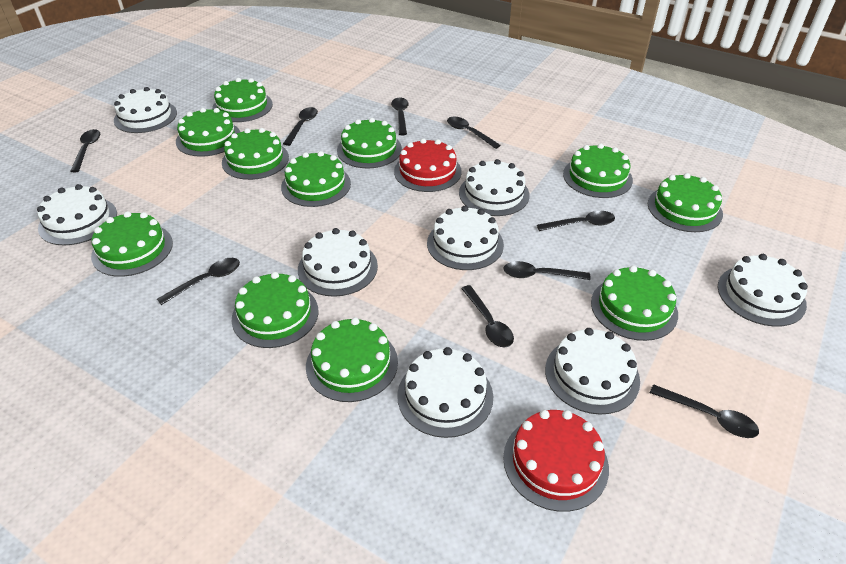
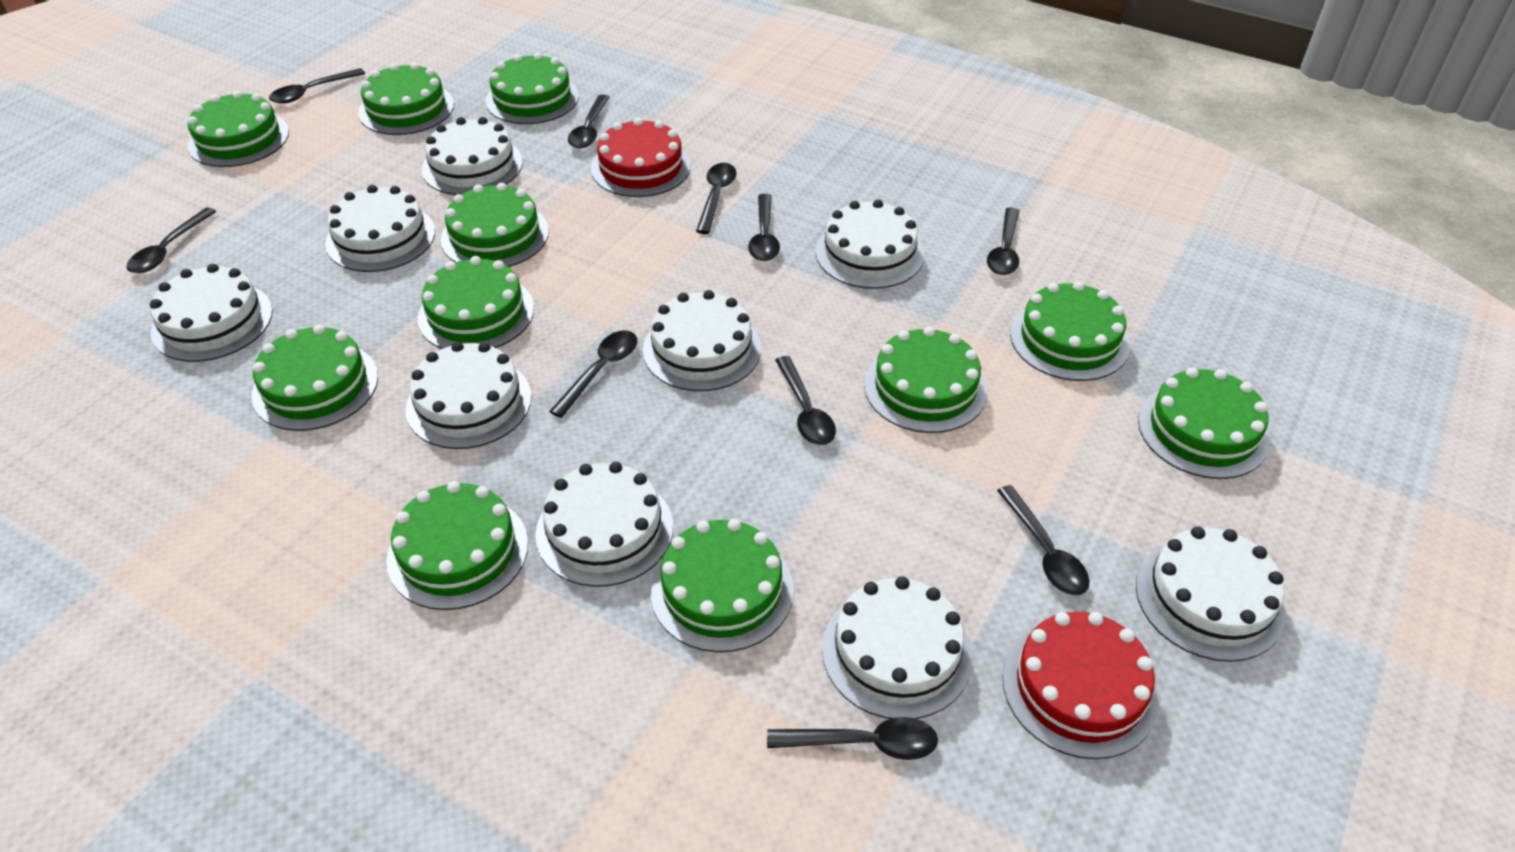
black spoon: [70,129,100,172] [157,258,240,305] [283,107,318,146] [391,97,409,135] [447,117,501,149] [461,285,514,347] [503,261,591,280] [537,211,615,231] [650,384,759,438] = 9 -> [126,207,216,273] [269,68,365,103] [549,330,637,418] [568,95,610,148] [696,163,737,234] [748,194,780,261] [767,717,938,760] [775,356,836,445] [987,208,1019,275] [997,485,1090,595] = 10
white cake: [37,184,117,245] [114,87,177,133] [298,228,378,297] [397,347,493,438] [427,206,504,270] [459,159,530,216] [545,328,640,415] [718,254,808,327] = 8 -> [150,264,273,362] [325,185,435,272] [406,342,532,449] [422,117,523,195] [536,462,673,587] [643,290,761,391] [816,200,924,289] [822,576,972,719] [1136,527,1286,662] = 9

